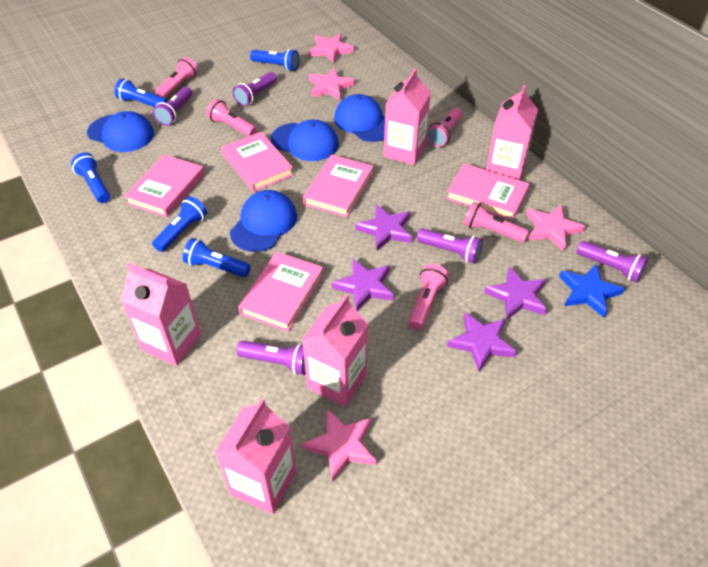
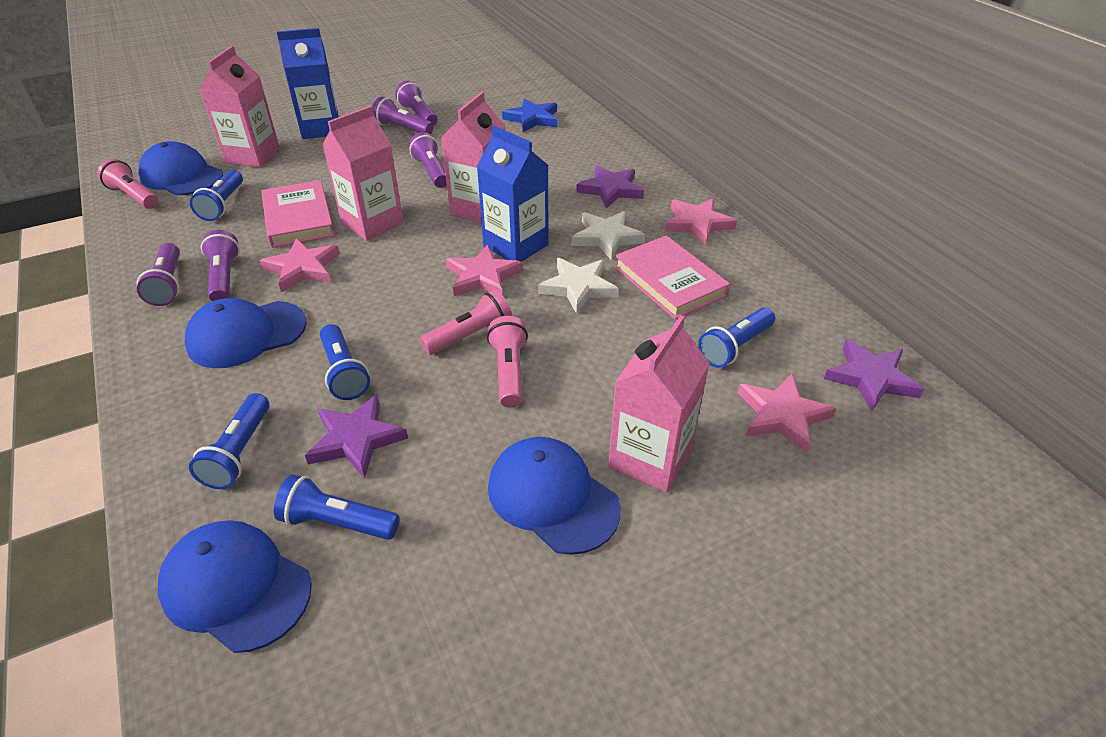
blue carton: none = 0 -> [277,28,339,139] [477,126,549,262] = 2
pink book: [124,155,204,217] [222,132,294,192] [238,252,324,332] [303,155,374,217] [446,163,529,221] = 5 -> [261,180,335,248] [614,236,730,319] = 2
pink carton: [121,263,201,366] [215,398,296,514] [302,294,368,407] [384,69,431,165] [486,85,538,180] = 5 -> [199,46,280,167] [322,106,404,241] [441,92,506,223] [608,315,710,493] = 4
pink flashlight: [155,57,198,98] [206,99,257,137] [408,264,449,330] [426,108,463,147] [464,202,529,243] = 5 -> [97,158,158,209] [420,290,512,355] [487,316,528,408] = 3
purple star: [332,259,394,311] [355,204,412,251] [447,313,517,372] [484,267,547,320] = 4 -> [305,395,408,478] [576,165,644,208] [824,339,924,412] = 3
white star: none = 0 -> [538,258,619,314] [572,211,645,260] = 2

